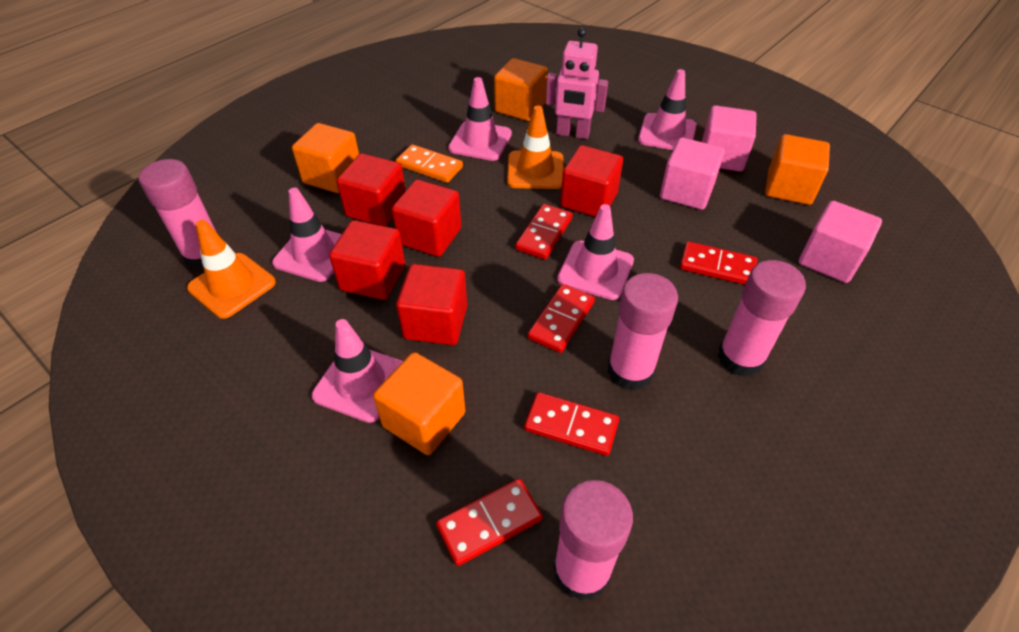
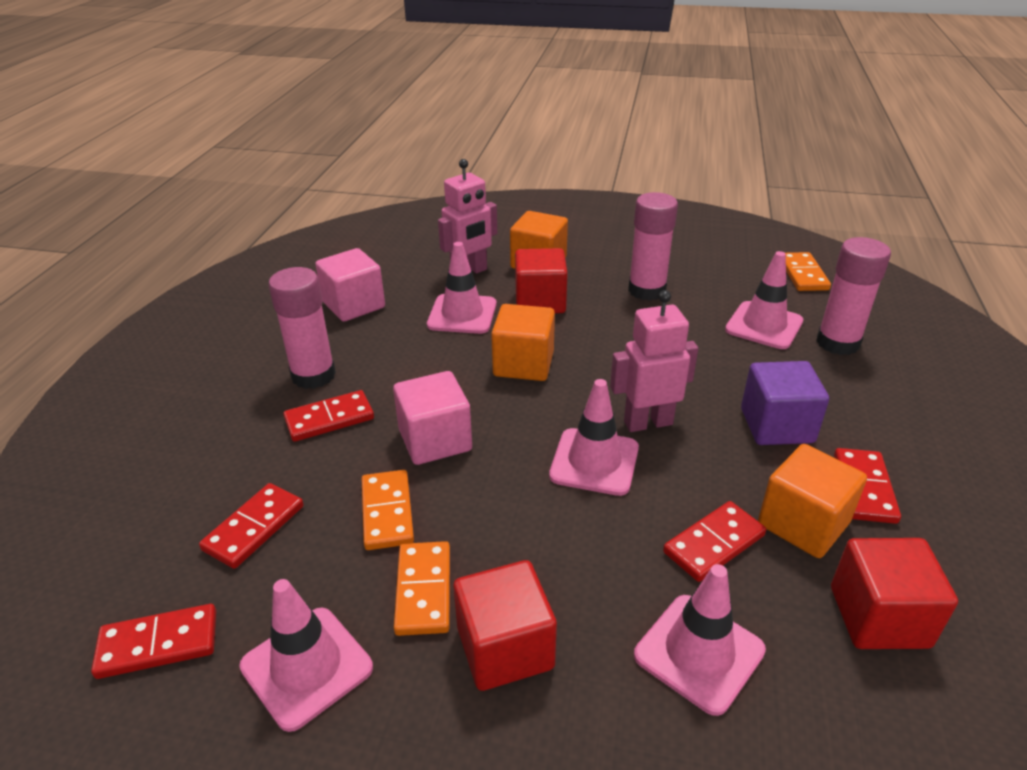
orange cube: [292,123,359,193] [373,352,465,455] [494,58,548,121] [765,134,830,205] = 4 -> [491,304,555,381] [510,211,568,269] [758,444,867,558] = 3
orange domino: [396,144,463,183] = 1 -> [362,470,414,550] [394,541,450,636] [785,252,831,291] = 3
orange traffic cone: [187,220,276,319] [507,106,564,189] = 2 -> none = 0
pink cube: [660,138,725,210] [702,105,757,172] [799,201,882,283] = 3 -> [315,248,385,322] [393,371,472,465] = 2
pink glue stick: [139,159,217,270] [553,480,633,601] [607,273,678,391] [718,260,806,377] = 4 -> [268,267,336,389] [628,192,678,301] [816,237,891,355] = 3
pink robot: [545,28,608,139] = 1 -> [438,159,497,273] [610,290,698,432] = 2
purple cube: none = 0 -> [741,361,829,445] = 1
red cube: [329,220,405,300] [337,153,406,227] [392,179,461,257] [396,264,467,345] [560,145,623,217] = 5 -> [454,560,557,691] [515,248,568,313] [831,538,958,649] = 3

